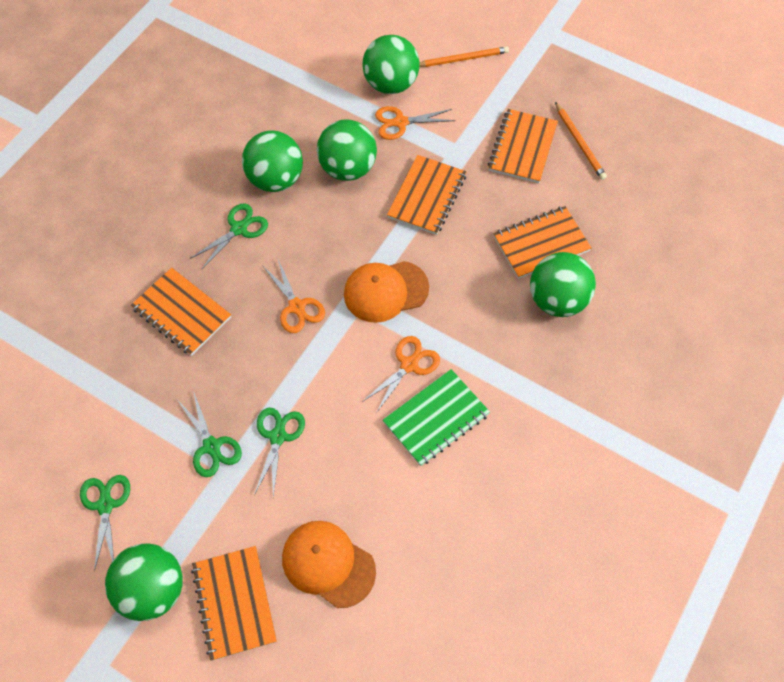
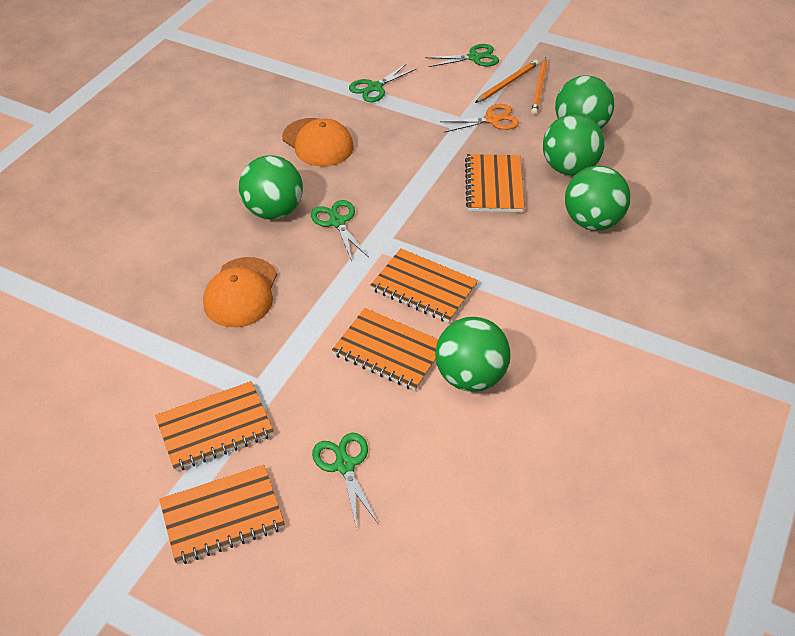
green notebook: [383,369,490,466] = 1 -> none = 0
orange scissors: [262,259,325,333] [362,336,440,413] [375,106,455,140] = 3 -> [440,104,519,132] = 1

